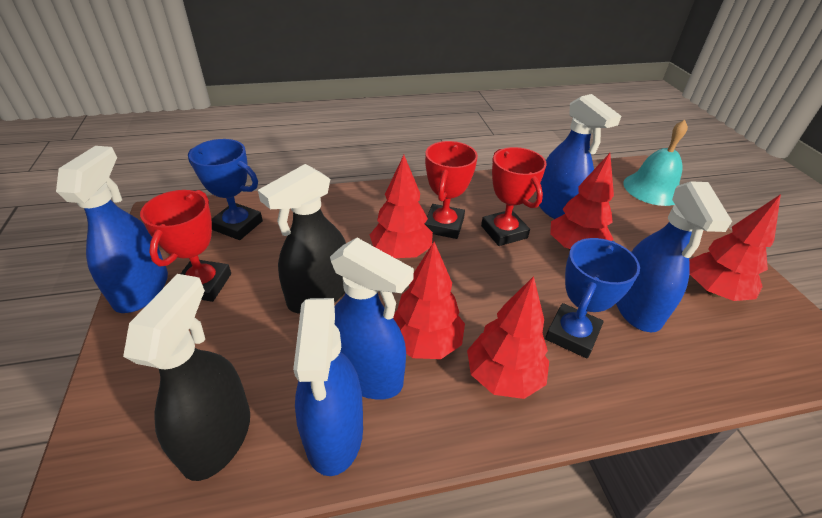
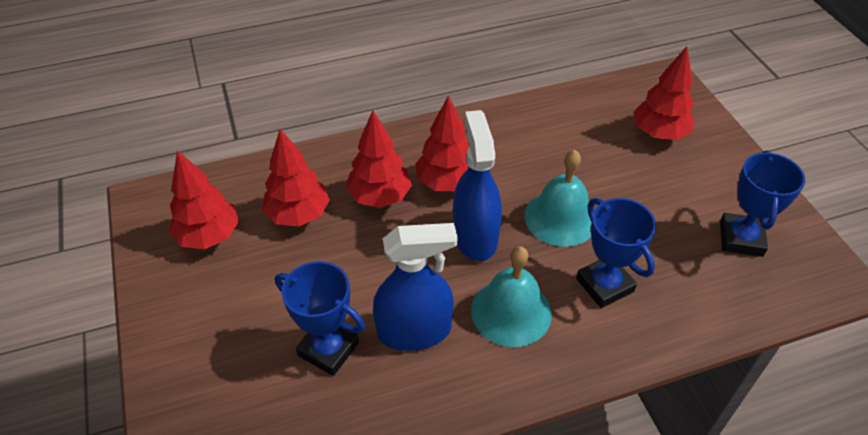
black spray bottle: [123,274,250,481] [258,164,346,313] = 2 -> none = 0
blue spray bottle: [56,146,168,313] [293,298,363,476] [330,238,414,400] [536,94,621,219] [616,181,732,333] = 5 -> [373,223,457,351] [453,110,502,261] = 2
blue trophy: [188,139,263,240] [545,238,640,358] = 2 -> [275,261,365,376] [576,198,656,308] [720,150,805,257] = 3
red trophy: [140,190,231,302] [425,141,478,239] [481,147,547,246] = 3 -> none = 0
turquoise bell: [623,120,688,206] = 1 -> [471,246,552,347] [525,150,592,247] = 2

